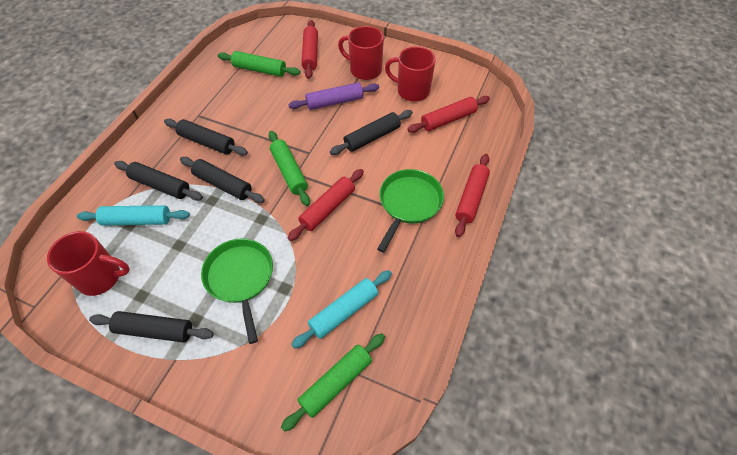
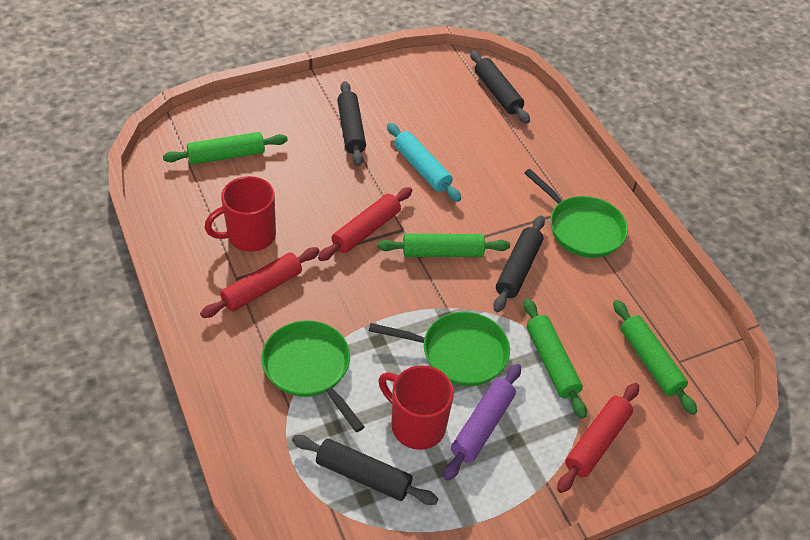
black rolling pin: [89,311,214,343] [114,161,203,201] [164,119,248,156] [180,157,265,203] [330,110,413,155] = 5 -> [292,435,438,505] [337,81,366,166] [470,50,530,124] [493,216,545,312] = 4
green pan: [201,238,273,344] [377,169,444,252] = 2 -> [261,320,364,432] [369,312,510,386] [524,169,628,258] = 3
green rolling pin: [218,51,300,77] [268,131,310,206] [281,333,385,432] = 3 -> [163,132,288,165] [377,234,510,257] [524,299,587,418] [613,300,697,415] = 4
red mug: [47,231,130,296] [338,26,384,80] [385,46,436,102] = 3 -> [204,176,276,252] [378,365,454,450] = 2
red rolling pin: [288,169,364,241] [301,20,318,79] [407,96,490,133] [455,154,490,237] = 4 -> [200,247,320,318] [318,187,412,261] [557,383,639,493] = 3
turquoise rolling pin: [77,205,190,226] [291,270,392,349] = 2 -> [387,123,461,202] = 1

